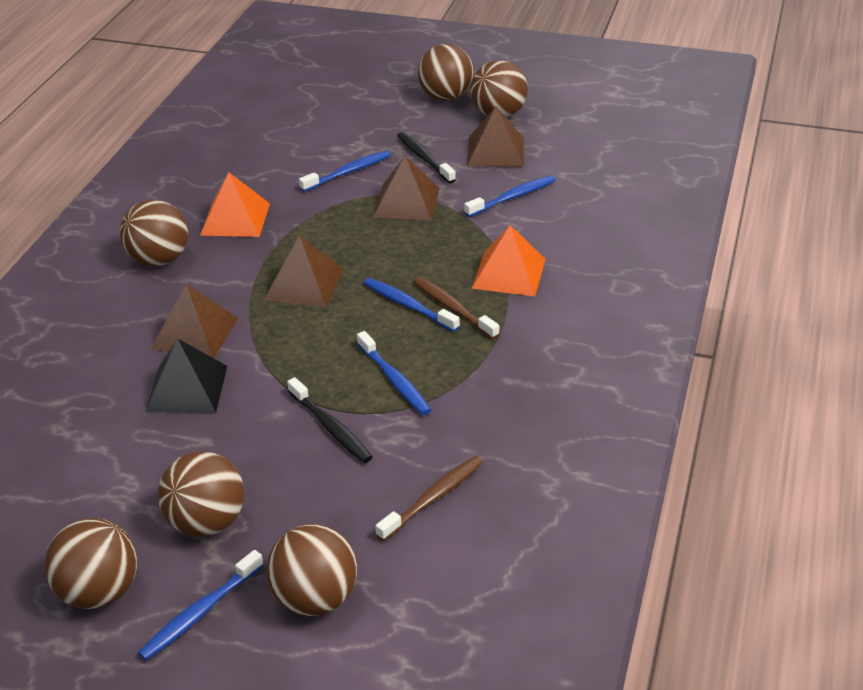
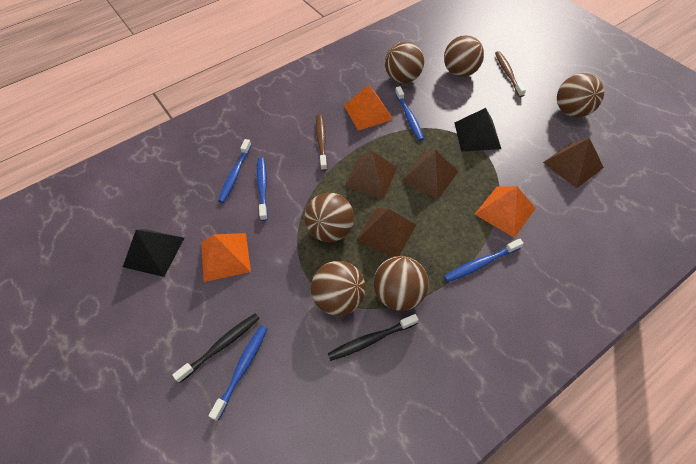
black pyramid: [145,338,227,413] = 1 -> [123,229,184,277] [454,108,501,152] = 2
orange pyramid: [200,172,270,237] [472,225,546,296] = 2 -> [201,233,251,282] [344,85,393,131] [475,186,536,238] = 3

